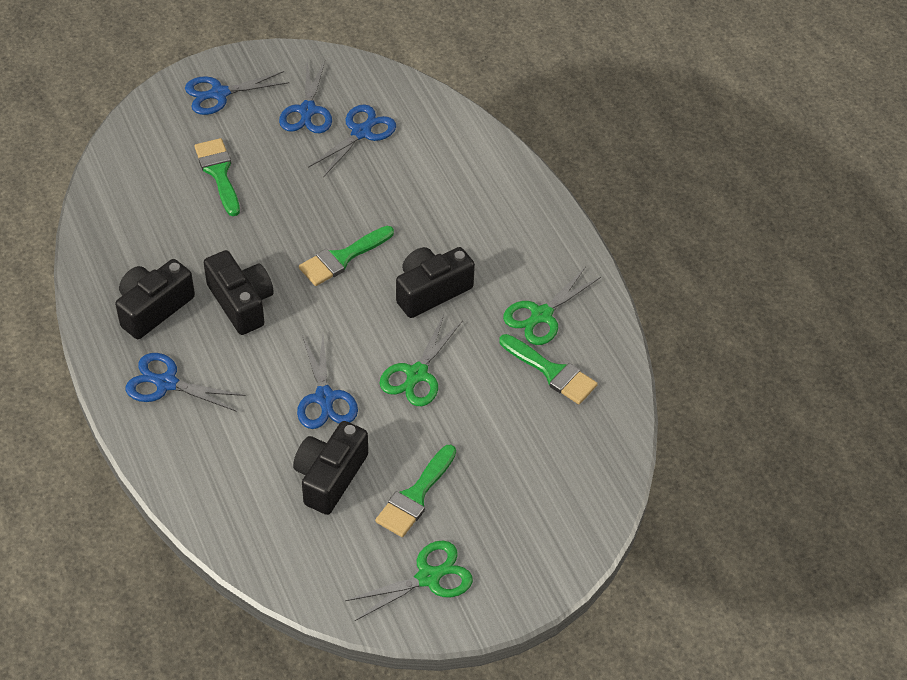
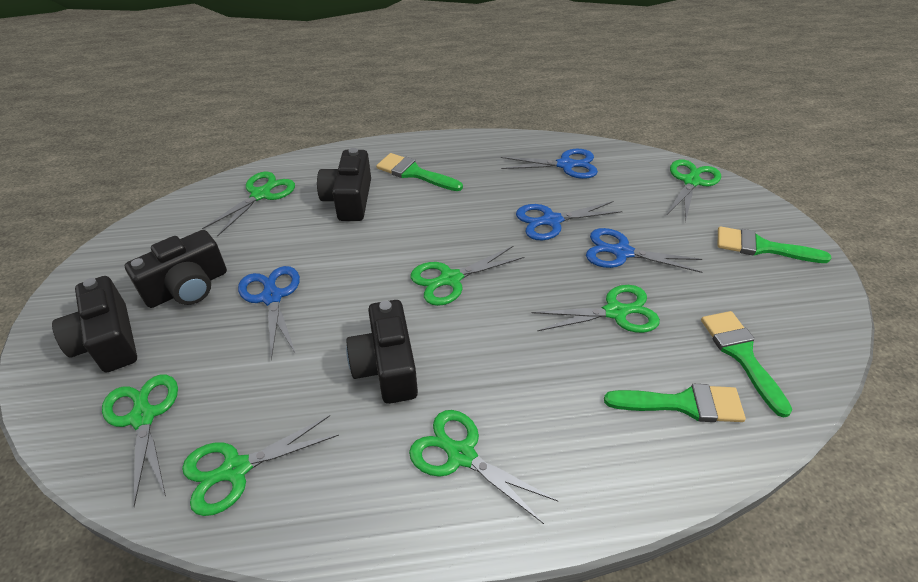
blue scissors: [126,353,245,412] [185,71,289,115] [279,61,332,133] [297,335,358,429] [308,104,396,177] = 5 -> [238,266,300,360] [501,149,598,179] [516,201,623,240] [586,228,702,273] = 4
green scissors: [345,541,473,621] [379,315,462,406] [503,267,601,345] = 3 -> [102,374,178,507] [182,415,339,516] [202,172,295,237] [409,410,558,524] [411,246,524,306] [532,285,660,333] [667,159,721,222] = 7

